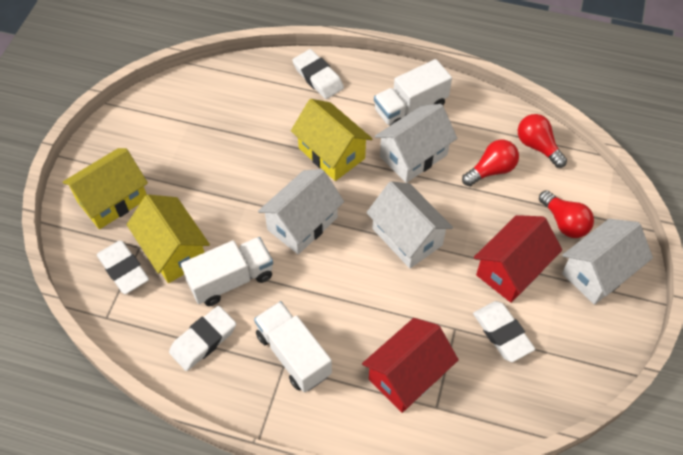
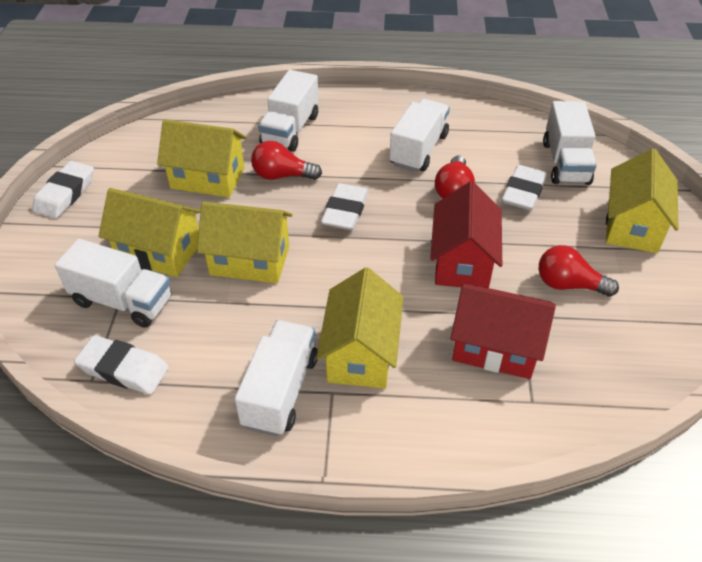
white house: [258,169,344,254] [366,181,453,268] [375,104,457,183] [562,219,653,305] = 4 -> none = 0
white truck: [181,237,273,306] [254,301,332,392] [374,59,452,126] = 3 -> [55,239,172,328] [235,320,318,436] [258,70,319,152] [389,99,450,172] [543,101,597,185] = 5
yellow house: [63,148,148,229] [127,195,210,283] [291,99,373,181] = 3 -> [98,188,201,277] [157,119,246,198] [197,202,292,283] [316,267,404,389] [606,148,679,253] = 5

